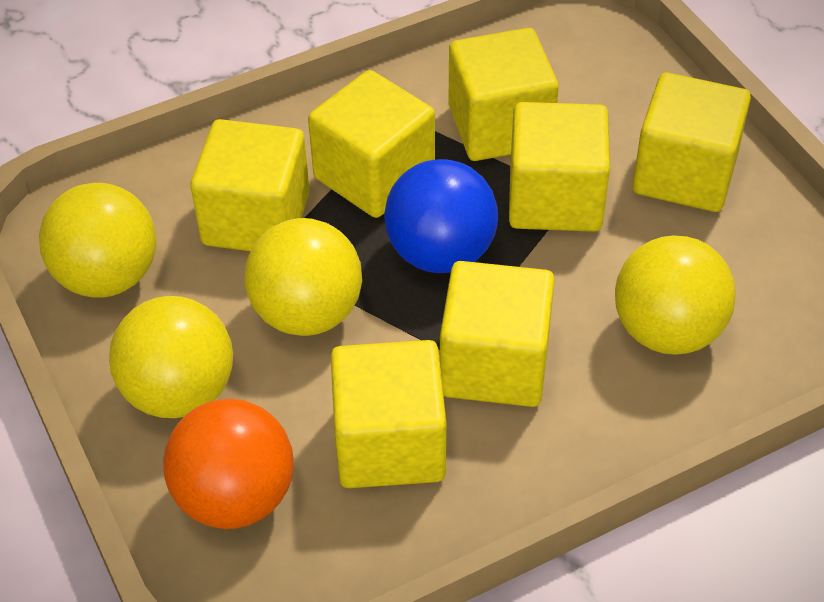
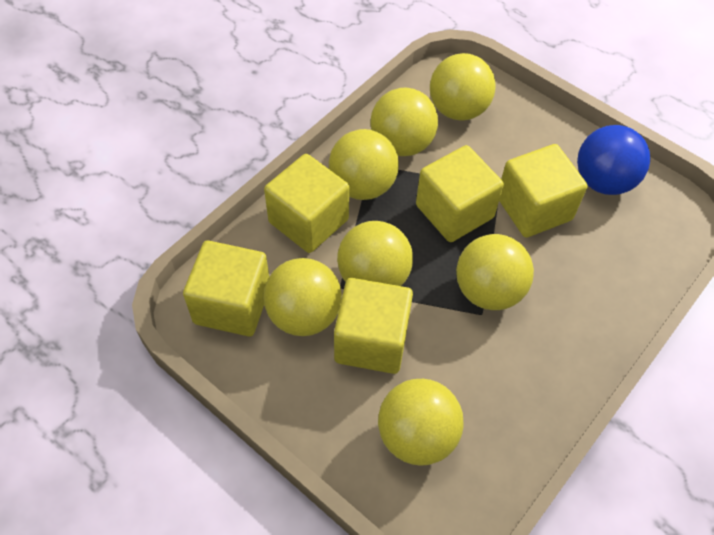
orange ball: [163,399,294,529] = 1 -> none = 0
yellow ball: [39,183,156,297] [109,296,233,418] [244,218,362,336] [615,235,736,355] = 4 -> [263,258,342,336] [329,129,399,200] [337,221,413,286] [370,88,438,156] [378,379,464,466] [430,53,496,120] [456,234,534,310] = 7
yellow cube: [190,119,310,251] [308,70,435,218] [331,340,446,488] [440,261,555,407] [448,28,559,161] [509,102,610,232] [633,73,751,212] = 7 -> [183,241,269,336] [264,154,349,253] [334,278,413,374] [416,145,504,242] [499,144,588,238] = 5

